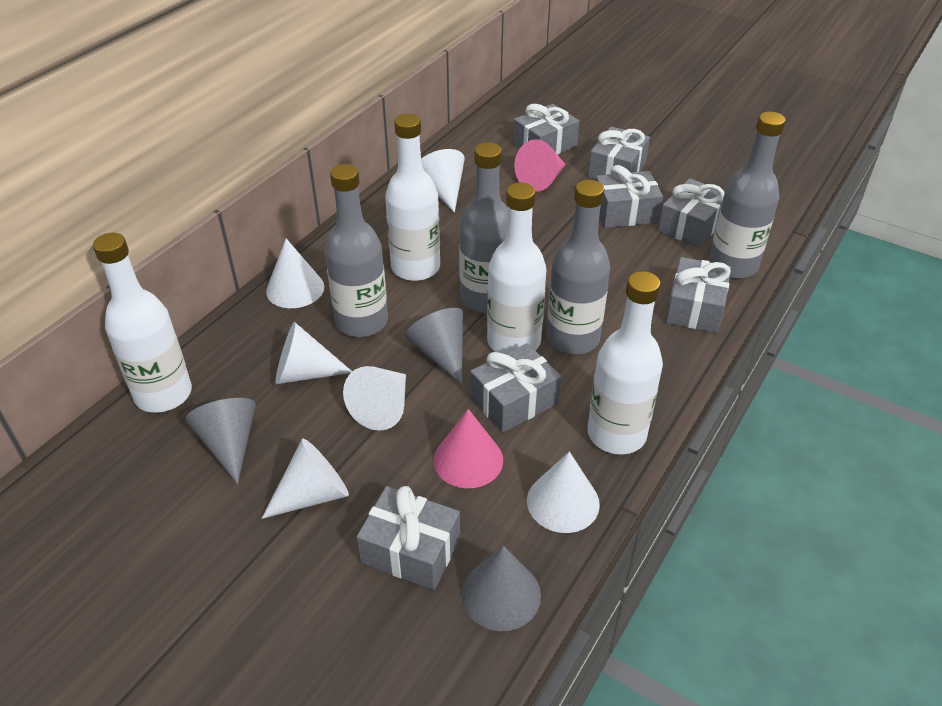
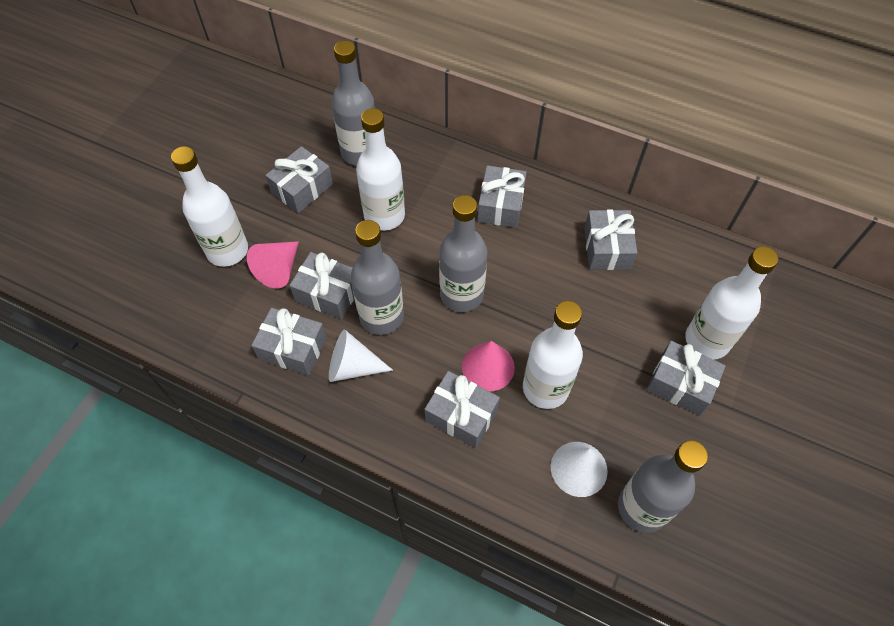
grey cone: [185,398,256,484] [405,308,463,385] [462,546,541,631] = 3 -> none = 0
white cone: [262,439,349,519] [266,238,324,308] [275,322,353,384] [343,366,406,431] [421,149,465,213] [527,452,600,533] = 6 -> [329,330,393,382] [551,442,608,497] = 2

